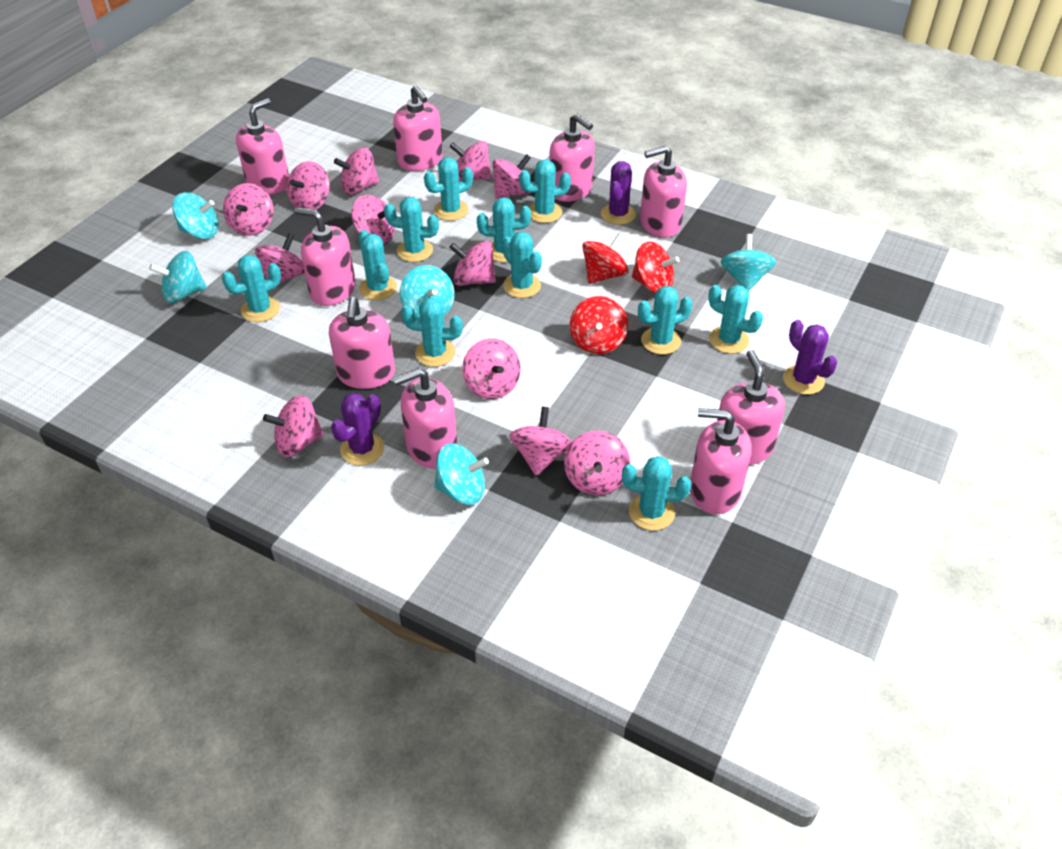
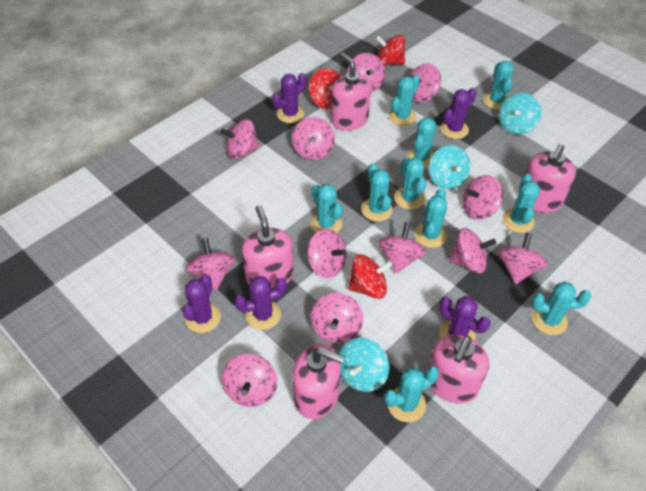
pink soap dispenser: [236,98,289,194] [294,207,355,306] [329,297,395,389] [393,85,443,171] [393,368,457,468] [549,114,595,202] [640,145,687,238] [690,408,752,514] [717,350,785,465] = 9 -> [242,205,294,288] [292,344,345,419] [331,53,371,131] [428,335,489,404] [525,144,576,213] = 5
purple cactus: [331,393,384,465] [601,161,636,225] [783,320,837,395] = 3 -> [182,275,221,333] [234,276,287,330] [272,73,307,123] [439,296,491,341] [440,88,476,139] = 5
turquoise cactus: [222,255,281,322] [358,230,397,300] [384,197,439,262] [401,298,463,367] [424,157,473,221] [477,197,531,262] [502,232,542,298] [519,160,571,223] [622,456,691,531] [638,286,693,354] [708,285,763,354] = 11 -> [310,184,343,233] [361,163,393,222] [384,366,439,422] [388,74,420,126] [394,157,426,210] [406,118,436,168] [414,189,447,248] [483,61,514,110] [502,174,540,233] [531,281,591,335] = 10
turquoise spinning top: [149,251,207,303] [172,192,219,239] [400,265,455,319] [434,443,489,505] [721,234,776,291] = 5 -> [339,338,390,392] [429,145,470,189] [499,93,541,135] = 3

